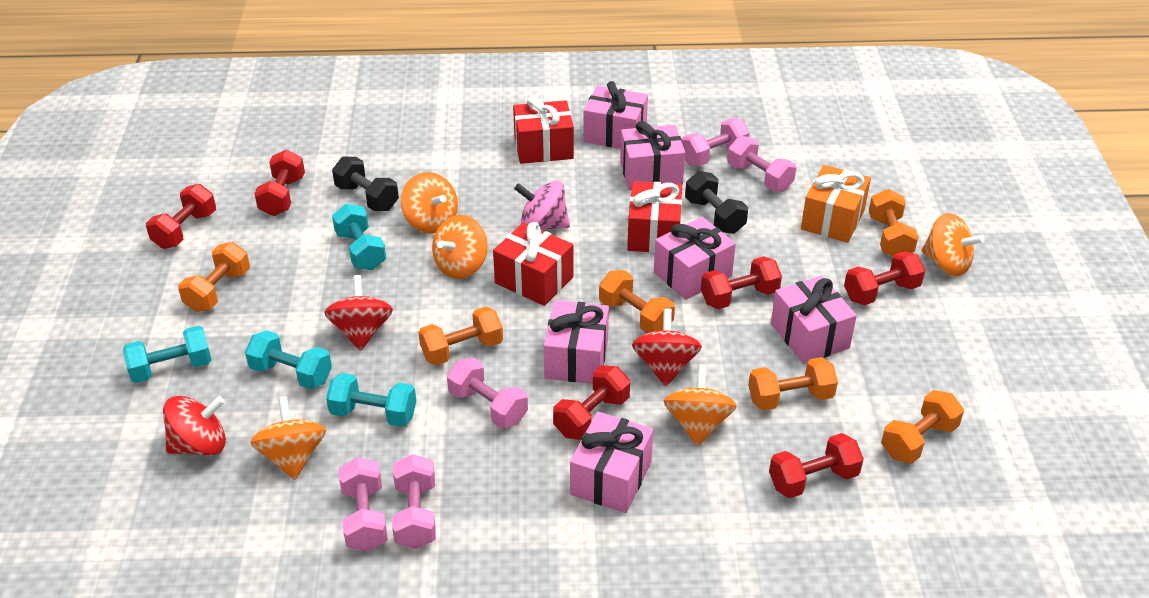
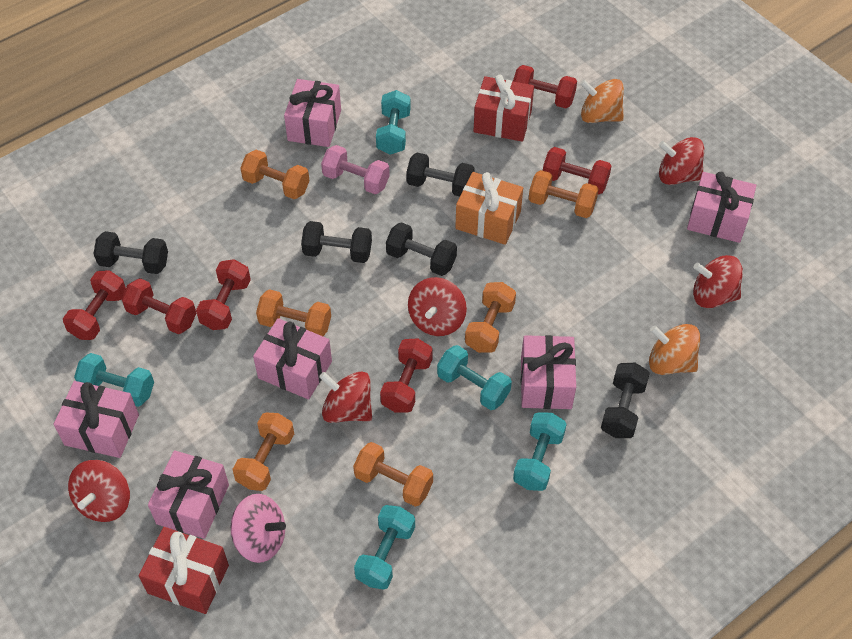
black dumbbell: [332,156,399,211] [685,171,748,234] = 2 -> [93,231,168,274] [301,221,372,263] [386,222,457,276] [406,153,475,196] [601,363,650,438] = 5
orange spinning top: [250,396,326,480] [401,172,458,234] [432,215,488,279] [664,364,737,446] [922,213,984,276] = 5 -> [580,79,624,123] [649,324,701,375] = 2
pink dumbbell: [339,457,388,551] [392,454,436,549] [447,357,528,429] [682,118,750,166] [727,136,796,192] = 5 -> [321,145,390,194] = 1
red gift: [493,222,573,306] [513,96,574,164] [627,181,682,253] = 3 -> [139,527,229,614] [474,75,534,142] = 2
red spinning top: [163,396,226,456] [324,275,393,351] [632,308,702,387] = 3 -> [68,460,130,522] [319,371,372,423] [408,277,467,336] [659,137,704,185] [693,255,743,308] = 5
turquoise dumbbell: [123,326,212,383] [245,330,332,389] [326,373,416,427] [332,204,386,270] = 4 -> [74,353,154,407] [354,505,415,590] [376,90,411,155] [437,345,512,410] [513,413,567,491] = 5

